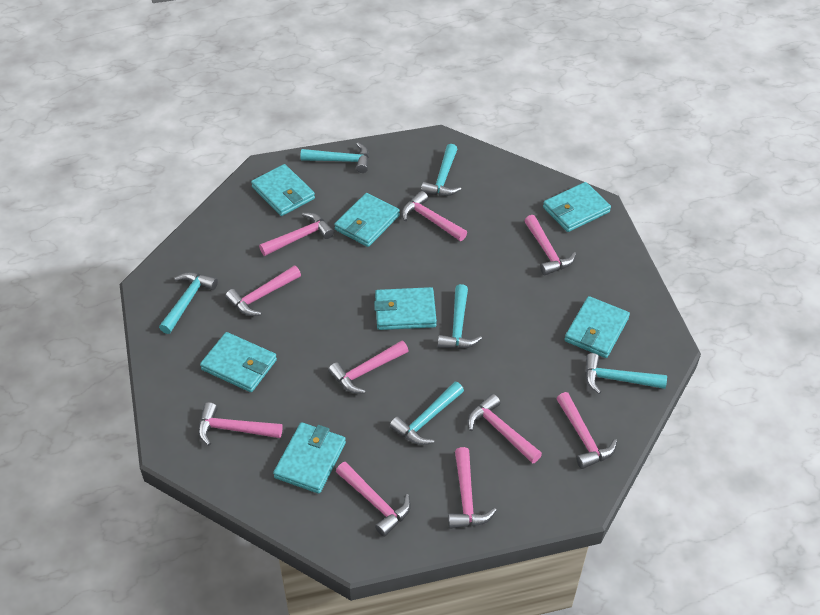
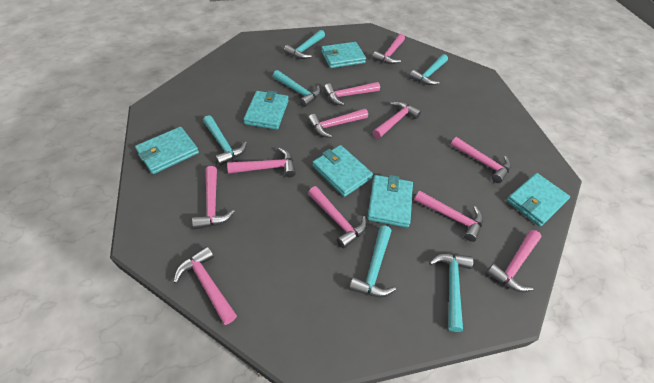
pink hammer: [198,402,283,446] [225,266,301,316] [259,213,334,256] [328,340,408,394] [336,462,411,537] [402,191,467,241] [448,447,497,529] [468,394,542,464] [524,215,576,276] [556,392,617,469] = 10 -> [174,246,237,325] [192,166,235,229] [227,147,296,177] [308,109,368,138] [308,186,367,248] [324,82,380,106] [372,34,405,64] [373,101,421,139] [414,191,483,242] [451,137,511,183] [486,230,541,292] = 11
turquoise wallet: [200,332,277,392] [251,164,315,216] [273,422,346,494] [334,193,400,247] [374,287,437,330] [543,182,611,232] [565,296,630,358] = 7 -> [135,127,199,174] [243,90,289,130] [312,145,373,197] [321,42,366,68] [367,175,413,228] [506,173,570,226] = 6

